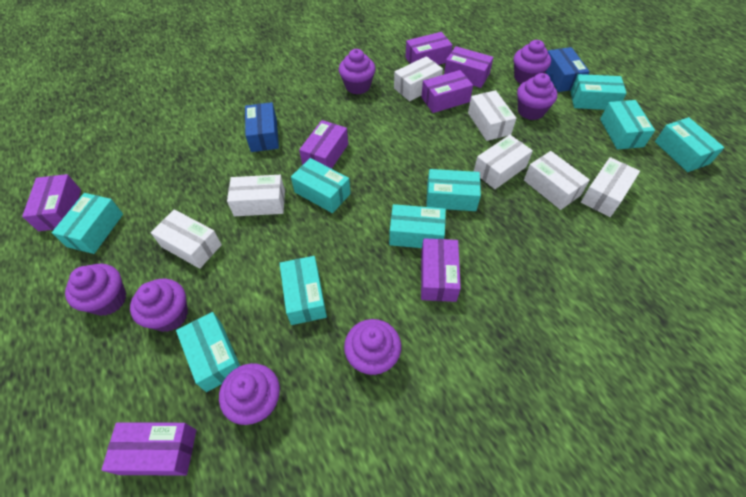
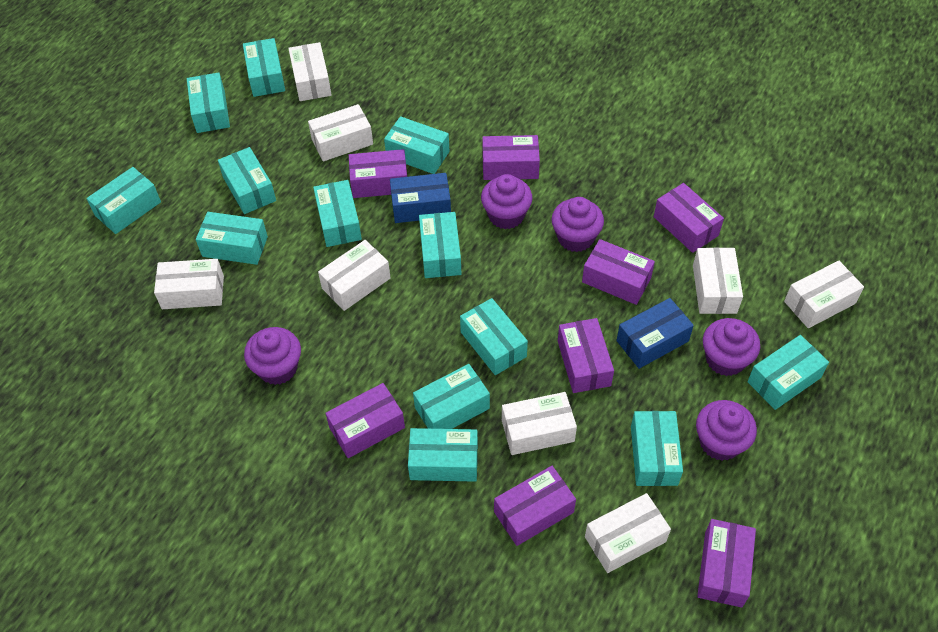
purple box: [22,174,81,231] [101,422,196,476] [299,120,348,169] [406,32,452,65] [421,70,473,113] [421,238,461,302] [444,46,493,88] = 7 -> [325,383,405,458] [349,149,407,198] [482,135,540,180] [494,466,576,546] [558,318,614,393] [582,239,655,305] [654,183,724,253] [697,519,756,608] = 8
purple cupcake: [65,264,126,316] [130,279,188,332] [219,363,280,425] [339,49,376,94] [344,319,401,375] [514,40,551,84] [517,73,557,120] = 7 -> [244,327,301,385] [481,174,533,229] [552,197,604,252] [696,400,757,461] [703,318,760,376] = 5
turquoise box: [52,193,123,254] [176,312,240,392] [279,256,327,325] [291,158,351,213] [389,204,446,248] [426,169,481,211] [570,74,627,110] [600,100,655,149] [655,117,725,172] = 9 -> [87,167,161,234] [187,73,230,133] [196,212,268,265] [218,147,276,214] [243,38,285,97] [313,180,362,247] [384,116,449,174] [408,428,478,482] [413,364,490,429] [419,212,461,278] [460,298,528,375] [631,411,683,486] [748,335,829,410] = 13
white box: [150,209,222,269] [227,175,285,216] [394,56,443,101] [468,90,516,141] [474,135,533,189] [524,151,590,210] [581,157,640,217] = 7 -> [154,259,224,309] [288,42,331,101] [308,104,373,161] [318,240,391,311] [502,392,577,455] [585,493,671,573] [693,248,743,314] [784,260,864,328] = 8

